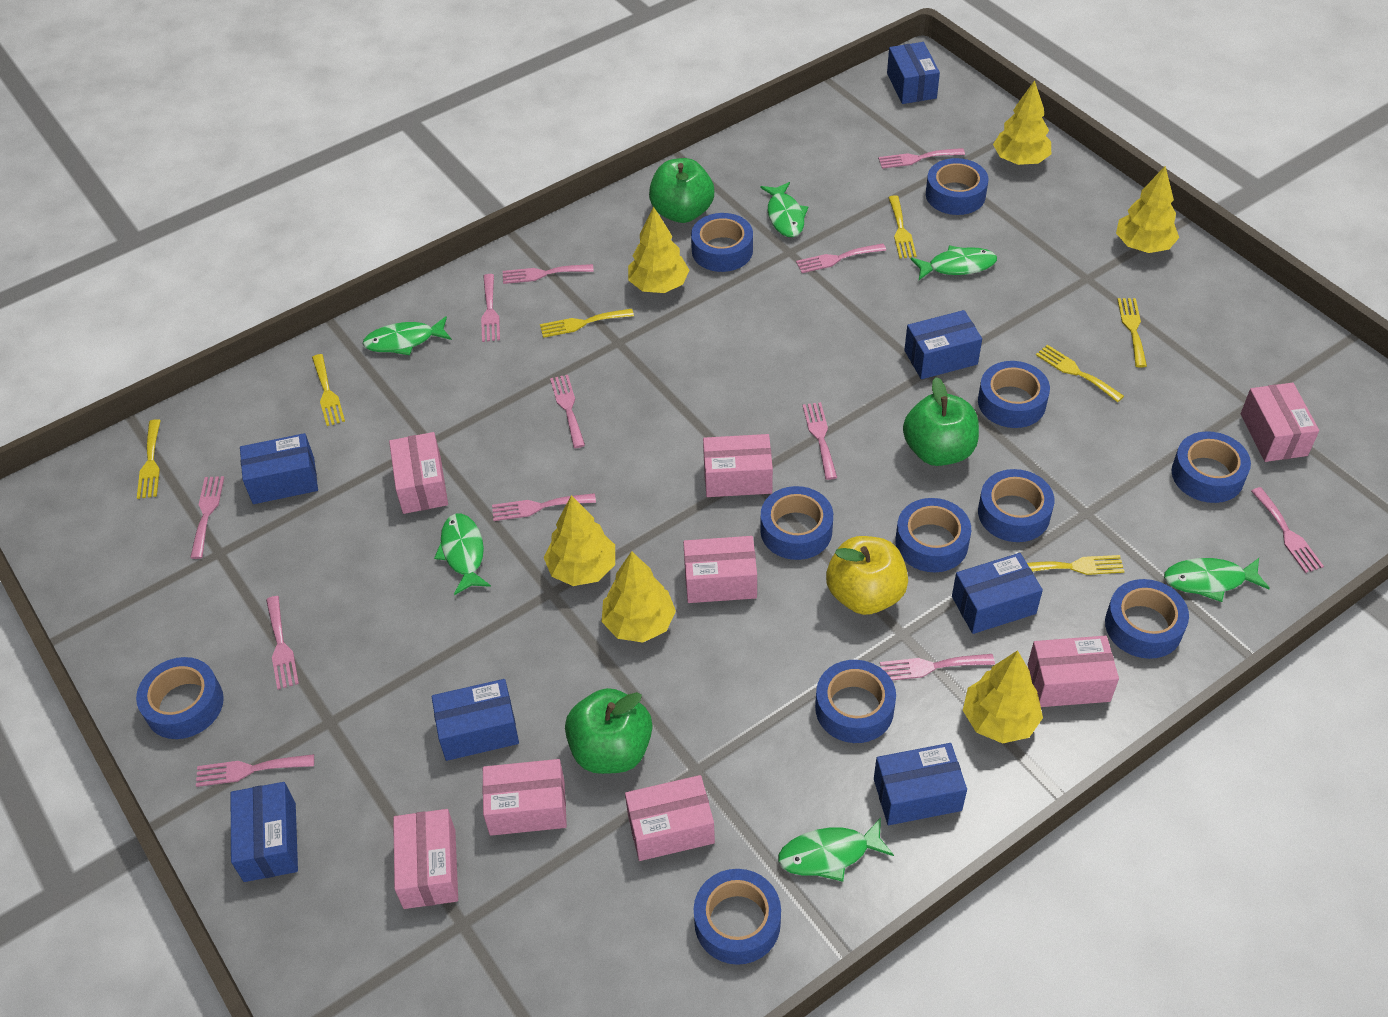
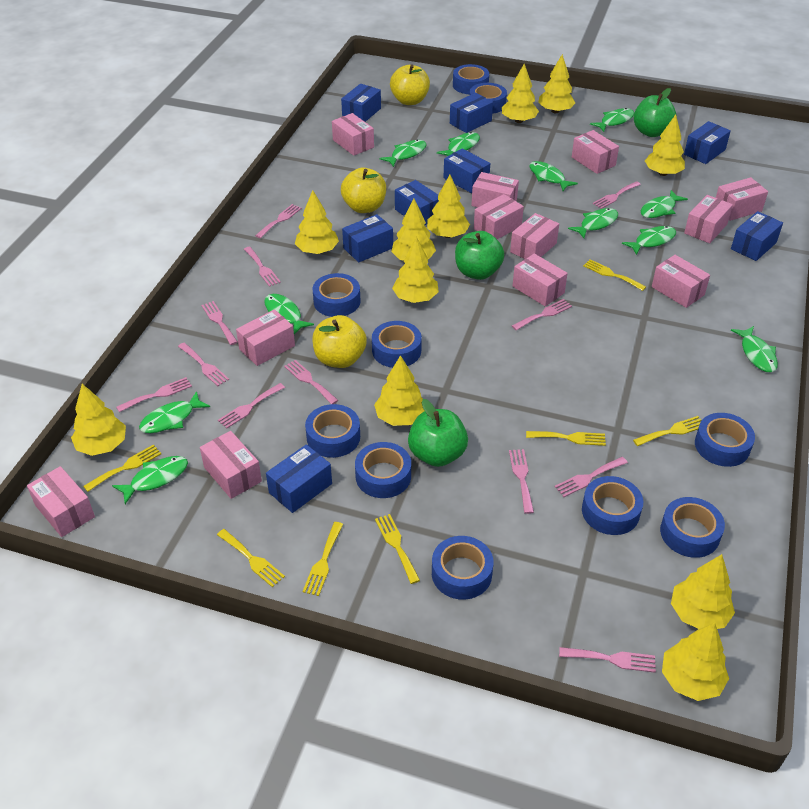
blue box: [231,782,298,882] [240,433,318,504] [432,679,519,761] [874,743,967,825] [887,42,940,104] [904,310,982,379] [952,553,1043,634] = 7 -> [266,444,332,513] [341,84,381,122] [342,214,393,262] [395,180,439,225] [443,148,490,193] [450,93,493,133] [684,121,731,164] [731,211,783,261] = 8
blue tape: [136,657,224,739] [691,213,753,272] [694,869,781,965] [760,486,833,560] [815,660,896,743] [895,498,971,572] [926,158,988,215] [978,361,1050,428] [978,469,1054,542] [1105,579,1189,659] [1172,431,1251,503] = 11 -> [305,404,360,458] [313,273,361,317] [355,442,411,498] [372,321,422,368] [432,536,494,600] [453,64,489,94] [470,83,507,114] [582,476,643,535] [660,497,725,558] [695,413,755,467] = 10
green fish: [363,316,452,355] [434,514,491,595] [761,182,808,237] [778,817,894,882] [911,245,997,280] [1164,558,1270,602] = 6 -> [112,456,188,504] [139,391,210,433] [264,294,314,334] [380,140,426,167] [437,132,480,156] [529,161,578,191] [568,208,618,238] [590,108,634,132] [622,226,676,255] [641,190,688,218] [731,326,778,372] = 11
pink box: [389,432,448,514] [393,809,458,909] [482,759,567,836] [625,775,715,861] [683,536,757,603] [703,434,773,497] [1028,636,1119,707] [1241,382,1319,462] = 8 -> [27,466,95,537] [200,431,262,499] [236,310,295,366] [332,113,374,156] [471,172,519,207] [474,194,524,239] [510,213,559,259] [513,254,568,306] [572,130,619,174] [652,255,710,308] [684,195,733,243] [716,177,768,221] = 12
yellow apple: [826,536,908,615] = 1 -> [312,315,367,368] [341,168,386,213] [390,64,430,105] = 3
yellow tree: [544,495,615,586] [602,551,676,642] [628,207,690,293] [963,650,1043,743] [993,80,1051,165] [1116,166,1179,253] = 6 -> [71,384,126,456] [295,190,339,254] [374,355,424,426] [391,199,436,261] [392,237,439,303] [427,175,470,238] [502,64,539,123] [538,54,575,113] [645,114,685,176] [662,622,729,701] [671,554,735,629] = 11

